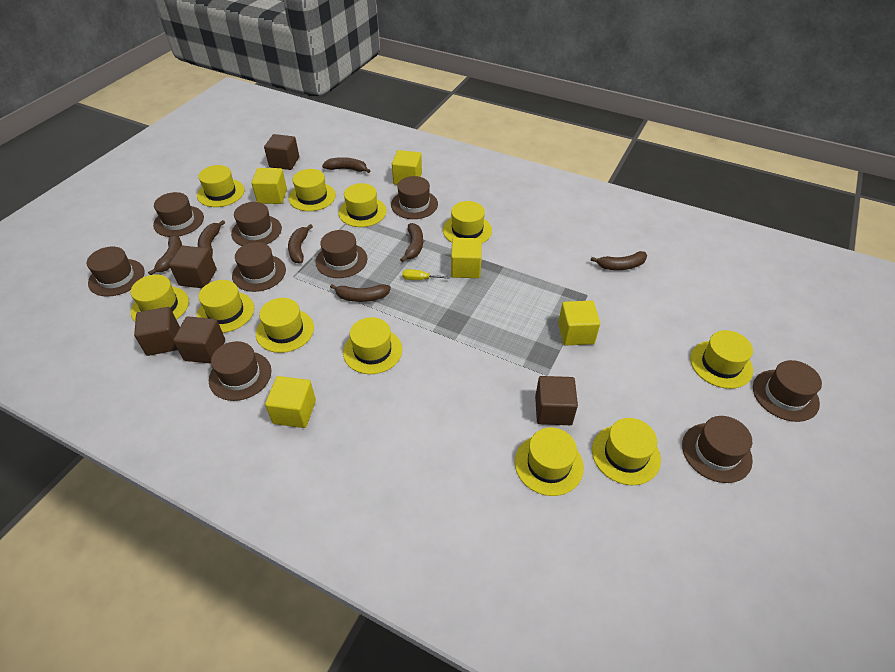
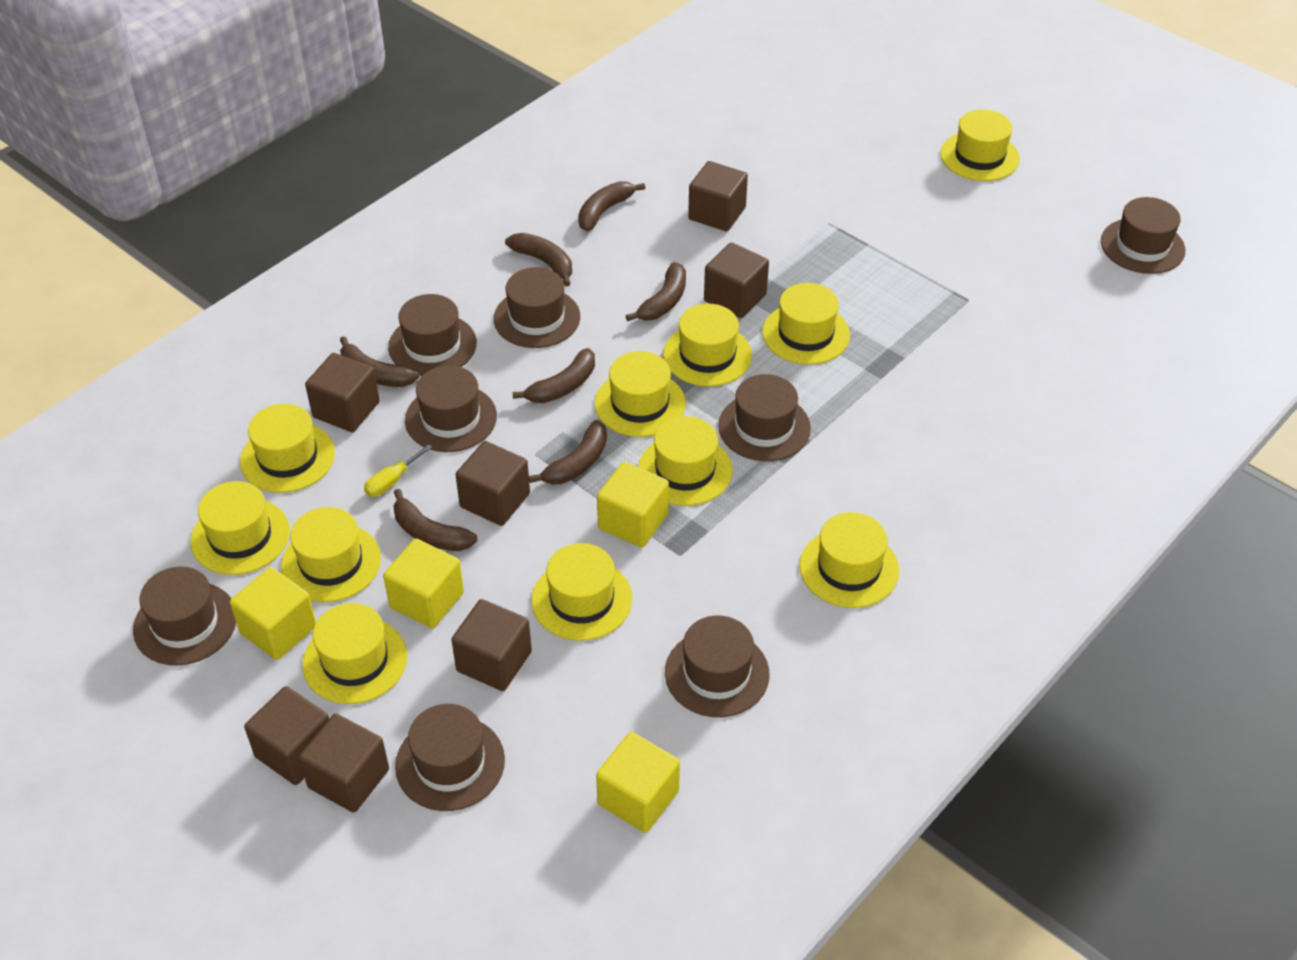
brown cube: [134,307,180,356] [169,246,217,288] [173,316,225,364] [264,134,299,170] [535,376,578,425] = 5 -> [244,686,329,785] [299,714,389,813] [305,353,380,432] [451,599,532,691] [455,441,530,526] [688,161,748,231] [704,242,769,318] = 7
brown hat: [87,246,144,297] [153,192,204,237] [209,341,272,401] [231,202,282,246] [232,242,286,292] [315,230,367,278] [391,176,438,219] [682,416,753,483] [753,360,822,422] = 9 -> [133,567,236,665] [388,294,477,376] [395,704,505,811] [405,366,497,452] [494,267,580,348] [665,615,769,717] [718,374,811,461] [1101,197,1185,274] = 8
yellow cube: [251,168,287,204] [265,376,316,428] [392,150,422,185] [451,238,482,278] [558,301,600,346] = 5 -> [230,567,316,660] [383,538,464,629] [596,732,680,833] [597,462,669,548] = 4

